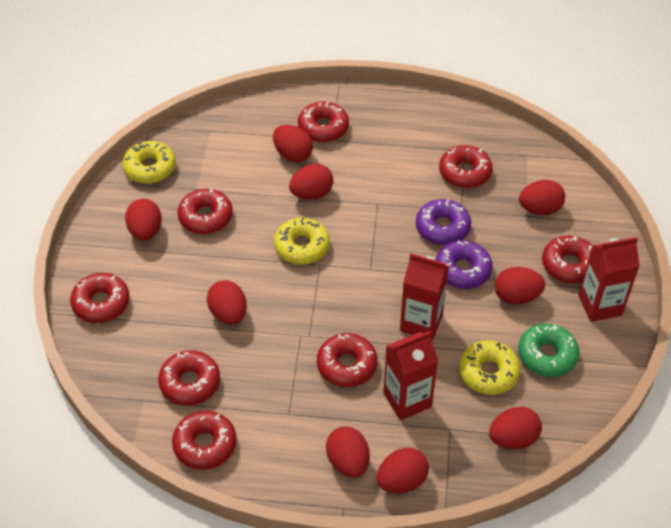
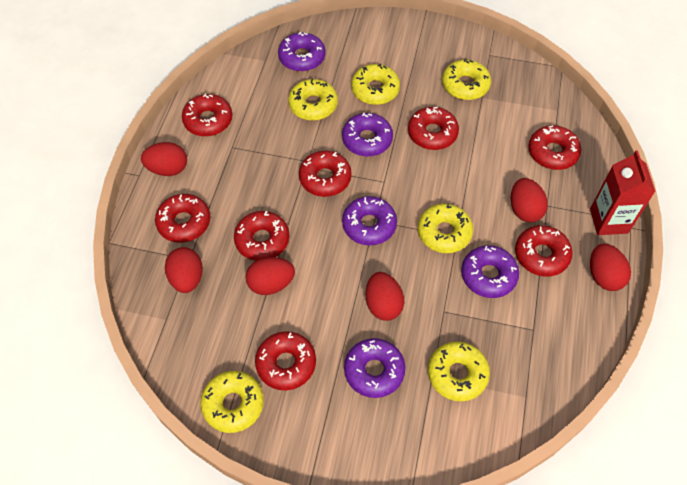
green donut: [518,323,579,377] = 1 -> none = 0
purple donut: [416,199,471,245] [436,240,493,289] = 2 -> [278,32,326,72] [342,112,393,157] [342,196,397,245] [344,338,405,398] [461,245,519,298] = 5
red carton: [383,331,438,421] [400,253,449,341] [579,237,640,322] = 3 -> [590,150,656,235] = 1
red egg: [125,199,162,241] [207,280,247,324] [273,125,313,162] [289,164,333,200] [326,426,370,478] [377,448,429,493] [489,407,542,449] [495,267,545,304] [519,180,565,215] = 9 -> [141,142,187,176] [165,247,203,293] [245,257,295,295] [365,272,404,321] [511,178,548,222] [590,244,631,291] = 6
yellow donut: [122,141,176,184] [274,217,330,265] [459,340,521,395] = 3 -> [200,371,264,433] [288,79,338,121] [351,64,400,105] [418,203,473,253] [428,342,490,401] [442,59,491,100] = 6

